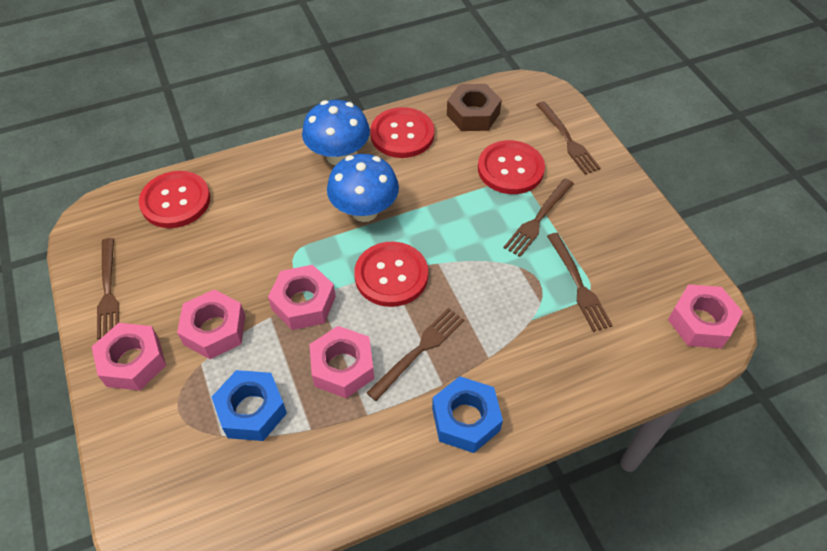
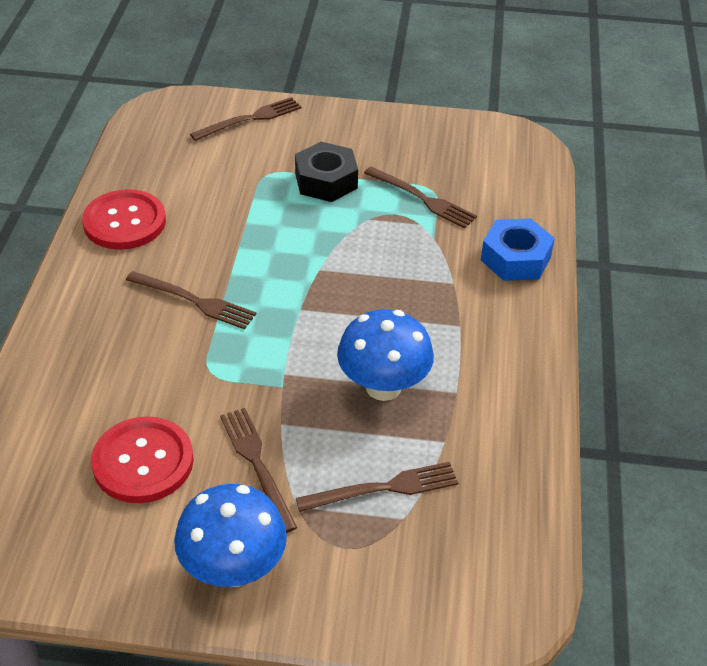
black nut: none = 0 -> [295,142,358,202] = 1
blue nut: [212,370,287,441] [432,376,503,453] = 2 -> [481,218,555,281] = 1
brown nut: [447,84,502,131] = 1 -> none = 0
pink nut: [92,323,166,390] [177,290,245,359] [268,265,336,330] [309,326,374,398] [668,284,743,349] = 5 -> none = 0
red button: [139,171,210,228] [354,242,428,307] [370,107,434,158] [478,140,545,194] = 4 -> [82,189,166,250] [91,416,194,503] = 2

